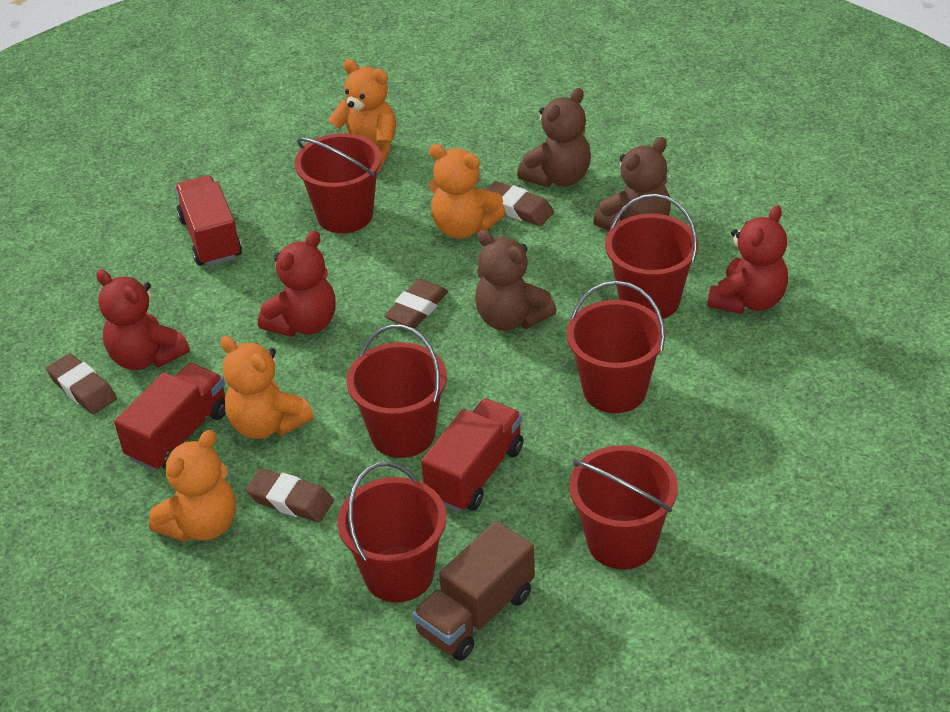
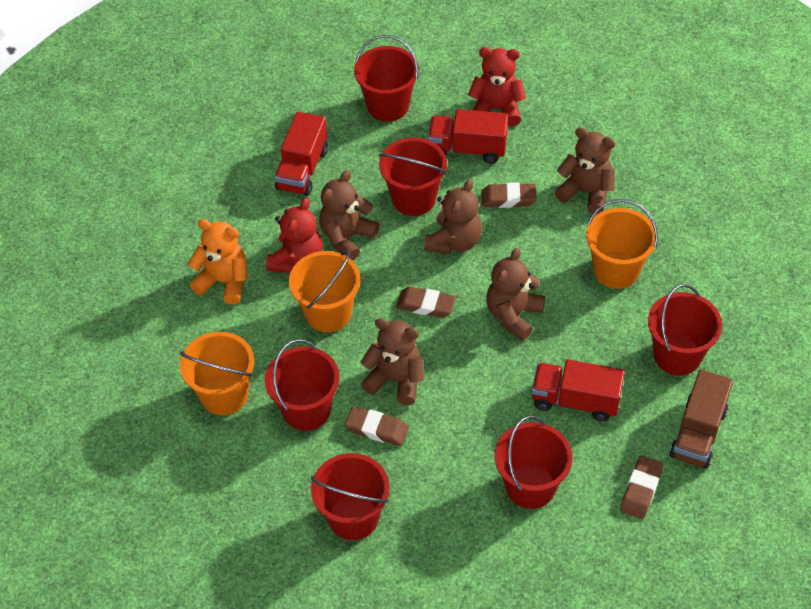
brown teddy bear: [475,230,557,331] [517,88,591,187] [593,137,671,231] = 3 -> [319,170,379,261] [361,318,424,405] [424,179,482,254] [486,248,545,341] [554,127,615,214] = 5
orange bucket: none = 0 -> [180,332,254,415] [289,251,360,333] [586,199,658,289] = 3
orange teddy bear: [149,430,236,542] [221,336,314,439] [328,59,396,172] [429,144,506,239] = 4 -> [188,219,247,305] = 1
red teddy bear: [96,270,190,370] [258,231,336,337] [708,205,788,314] = 3 -> [266,198,323,273] [468,47,526,126] = 2

